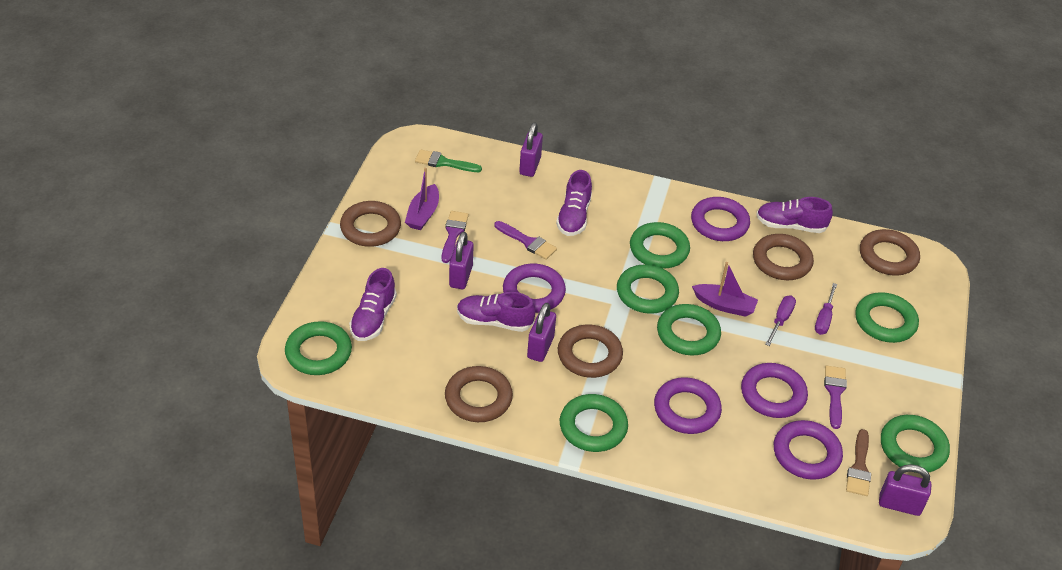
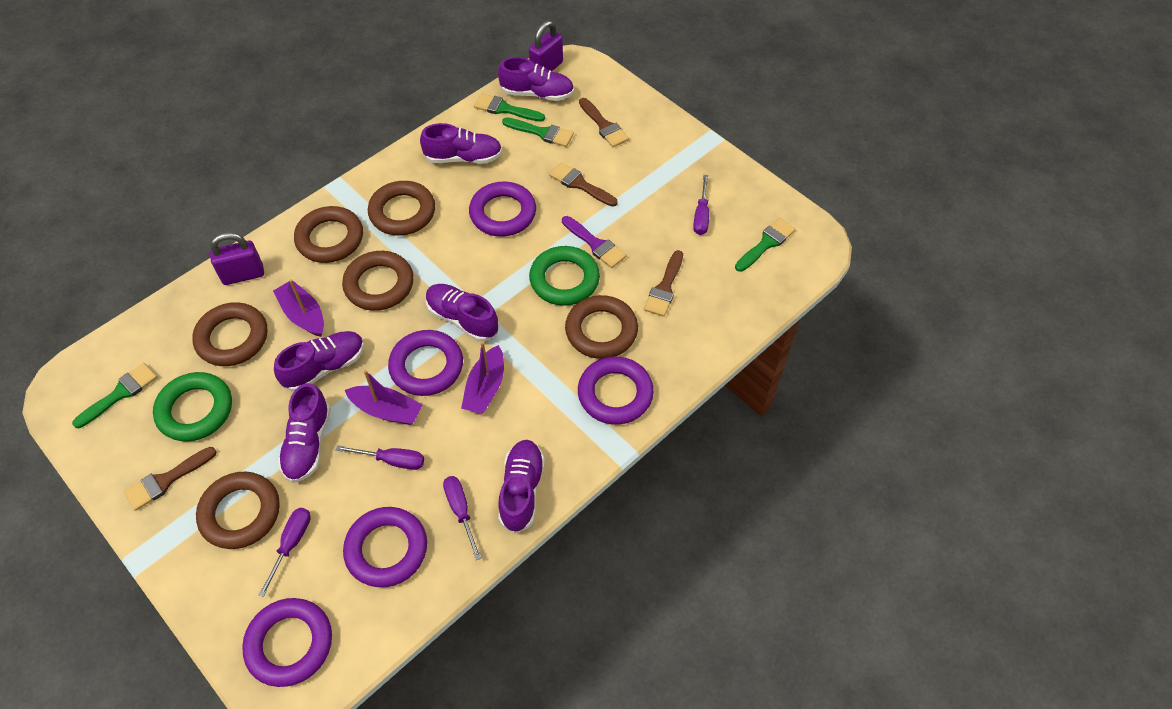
brown brush: [846,429,871,496] = 1 -> [124,447,217,511] [549,162,617,207] [579,98,629,147] [644,250,683,317] = 4
brown ring: [340,201,401,247] [445,366,513,422] [558,325,623,378] [753,234,814,280] [860,229,920,275] = 5 -> [192,302,267,366] [196,472,280,549] [294,206,363,263] [342,251,414,311] [368,181,435,235] [565,295,638,359] = 6
green brush: [415,150,482,172] = 1 -> [72,363,157,428] [474,93,545,122] [502,117,574,147] [735,218,796,272] = 4
green ring: [285,321,352,375] [560,394,628,452] [617,264,679,314] [630,222,690,269] [657,304,721,356] [855,292,919,343] [881,415,950,473] = 7 -> [153,372,232,441] [529,246,600,306] = 2
purple boat: [405,168,439,230] [692,262,758,317] = 2 -> [273,279,324,337] [345,370,423,425] [461,342,504,414] = 3
purple brush: [442,211,469,263] [494,221,557,260] [824,365,847,429] = 3 -> [562,216,626,268] = 1
purple padlock: [449,232,474,289] [519,122,543,177] [527,302,556,362] [879,464,931,516] = 4 -> [210,232,264,285] [529,21,563,72] = 2
purple screwdriver: [765,296,796,346] [815,283,837,335] = 2 -> [258,508,311,597] [336,445,424,470] [443,476,481,560] [693,175,709,235] = 4
purple shoe: [349,268,397,341] [457,292,535,332] [556,170,592,236] [756,197,833,233] = 4 -> [274,331,364,392] [278,383,331,483] [420,123,502,164] [426,284,499,342] [498,57,574,101] [498,440,545,534] = 6

